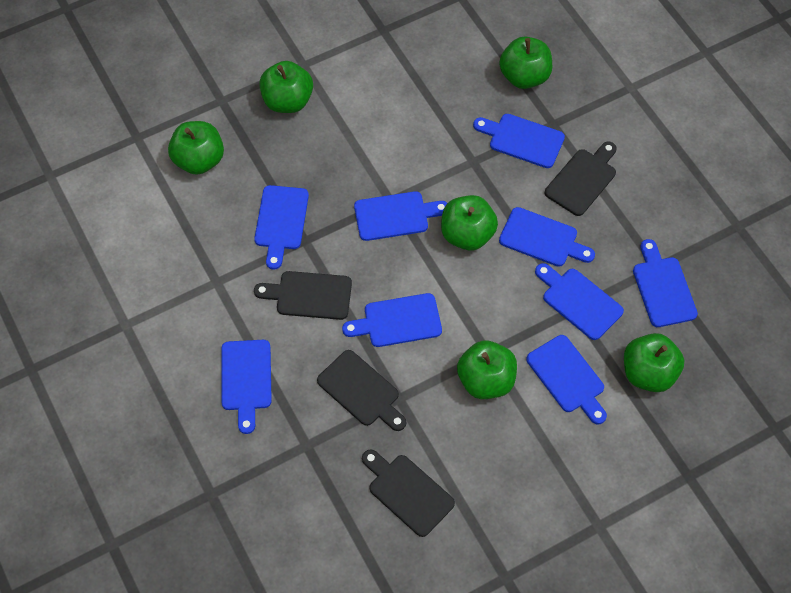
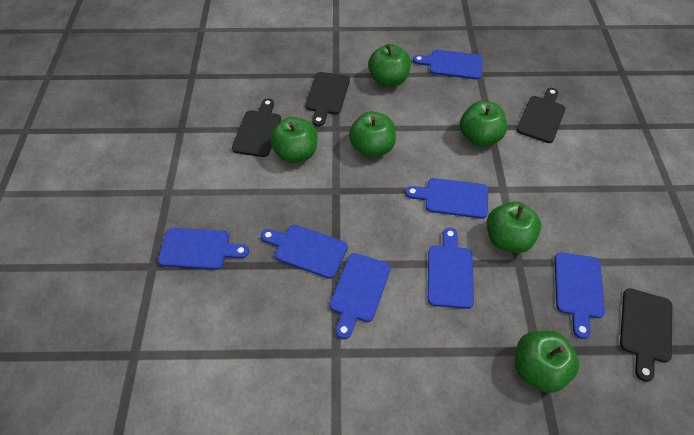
blue cutting board: [221,340,272,434] [254,185,309,270] [342,293,442,347] [354,191,447,241] [473,114,565,168] [499,207,595,267] [526,335,607,424] [535,263,624,340] [633,239,698,327] = 9 -> [158,228,249,270] [261,225,348,279] [330,253,391,339] [405,178,488,219] [413,50,483,80] [428,228,474,309] [555,252,605,339] = 7

